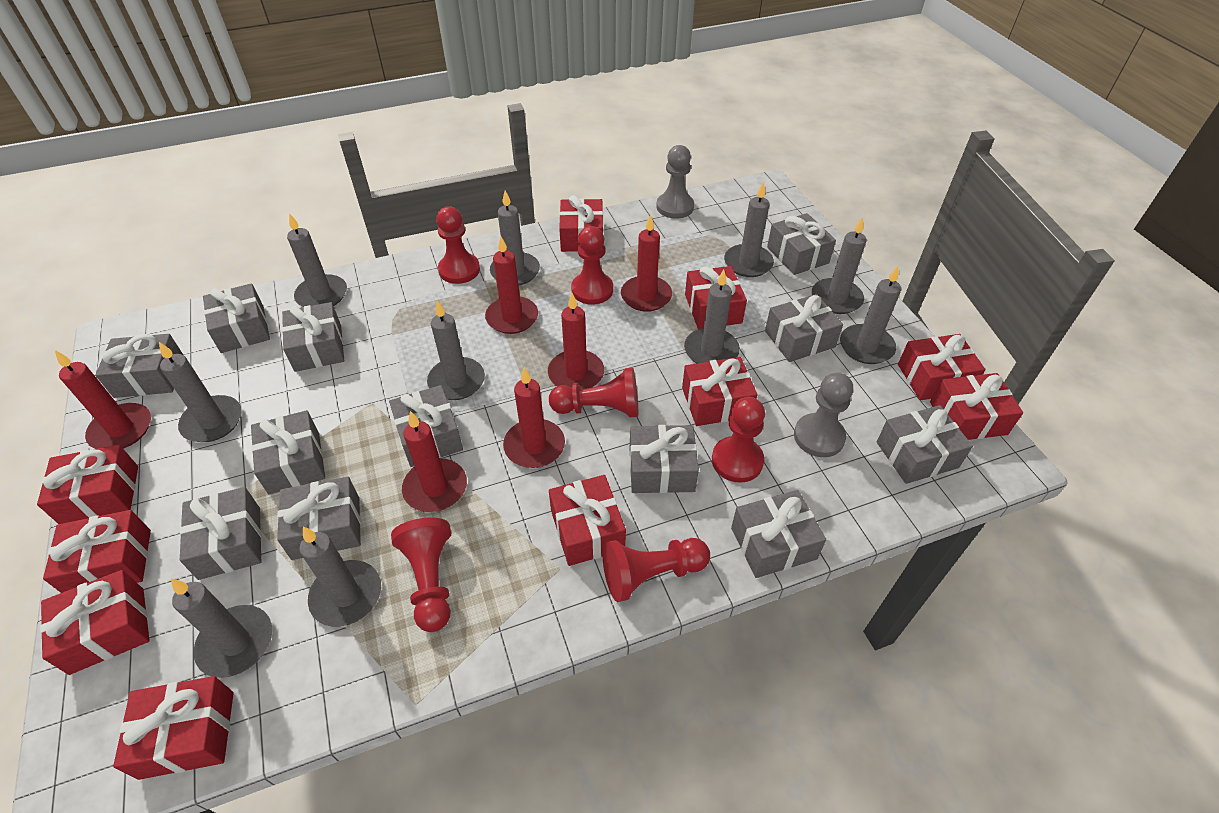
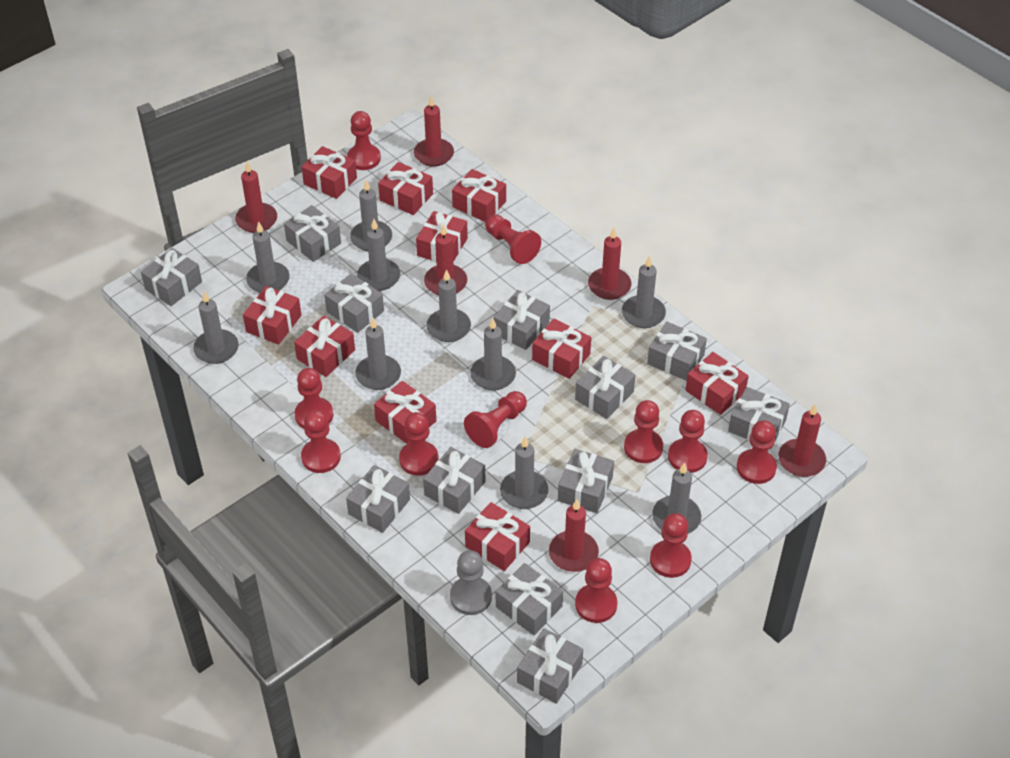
grey pawn: [656,145,694,219] [794,372,853,457] = 2 -> [450,550,492,615] = 1
red pawn: [391,518,451,632] [436,206,480,284] [549,368,638,418] [571,226,613,305] [603,538,710,602] [712,397,765,483] = 6 -> [295,368,333,429] [301,410,341,473] [347,111,381,170] [399,412,439,476] [464,391,527,448] [485,215,541,264] [575,558,617,623] [624,400,663,463] [650,513,692,578] [668,410,708,473] [737,420,777,484] = 11

